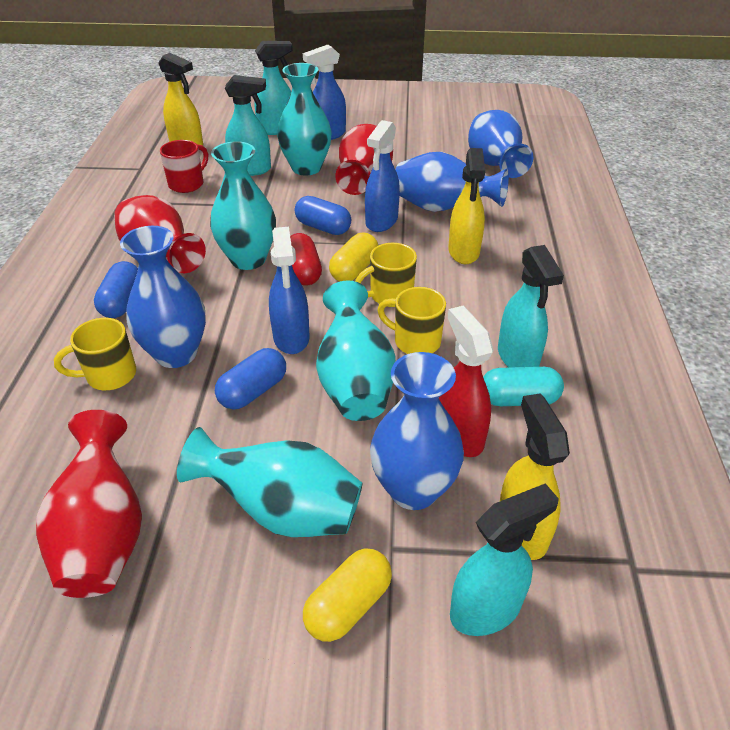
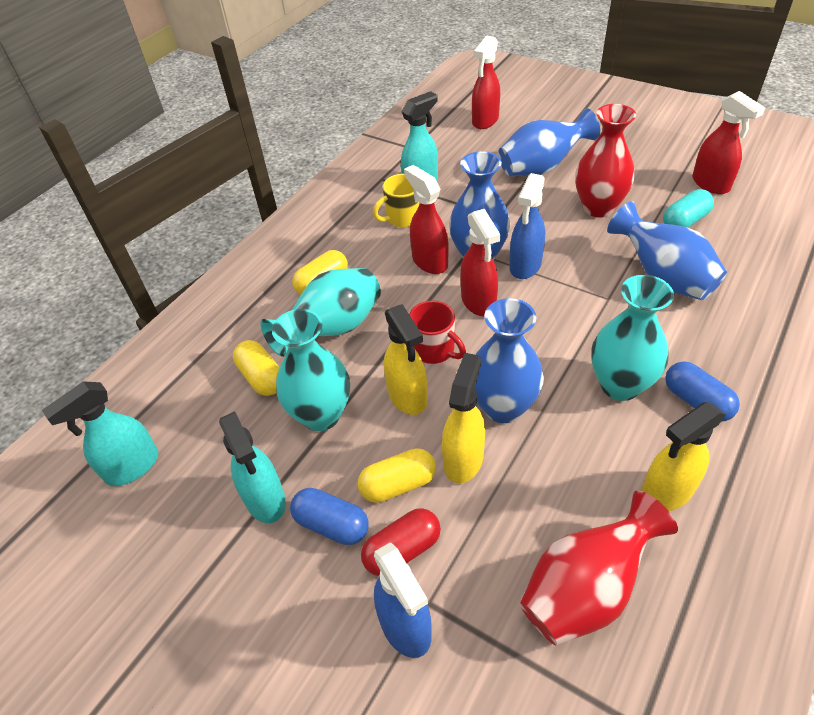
blue capsule: [94,261,138,318] [215,348,286,410] [295,196,351,235] = 3 -> [290,488,369,545] [665,361,740,422] = 2
blue spray bottle: [269,227,310,354] [303,45,346,140] [365,120,400,232] = 3 -> [374,542,432,658] [509,173,545,279] = 2
red spray bottle: [439,306,493,457] = 1 -> [404,165,449,274] [460,209,500,316] [472,36,500,129] [692,91,765,194] = 4
red vase: [36,410,142,598] [114,195,206,273] [336,124,393,195] = 3 -> [520,490,678,645] [575,104,636,217] = 2
turquoise spray bottle: [225,75,271,176] [254,41,293,135] [450,483,559,636] [498,245,564,368] = 4 -> [42,381,158,486] [219,411,286,523] [401,91,438,181] = 3
turquoise vase: [177,427,363,537] [210,141,276,270] [277,63,332,176] [316,280,396,421] = 4 -> [261,268,381,357] [272,309,350,431] [591,275,674,401] = 3
yellow capsule: [303,548,392,642] [329,233,378,282] = 2 -> [233,340,280,396] [292,250,348,295] [358,448,436,503] = 3
yellow mug: [54,318,136,390] [355,243,417,307] [377,287,446,354] = 3 -> [373,174,420,227] = 1

